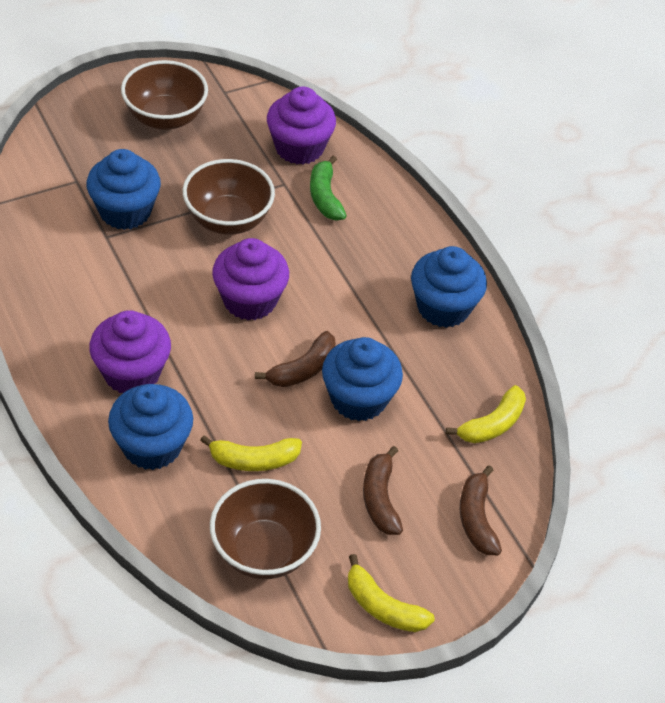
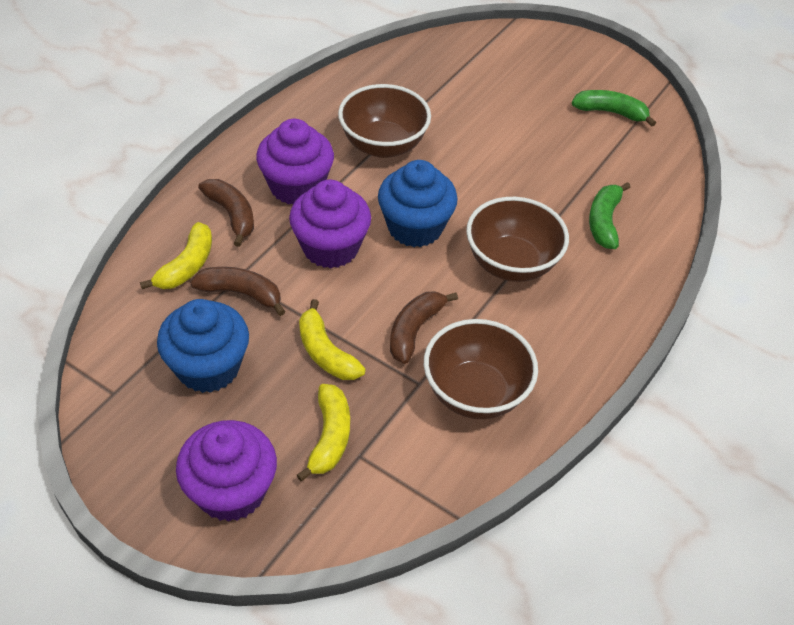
blue cupcake: [86,149,161,230] [108,384,193,470] [322,337,403,421] [411,246,487,328] = 4 -> [157,299,249,393] [378,160,458,247] = 2
green banana: [310,156,347,220] = 1 -> [572,90,656,127] [589,182,631,249] = 2

